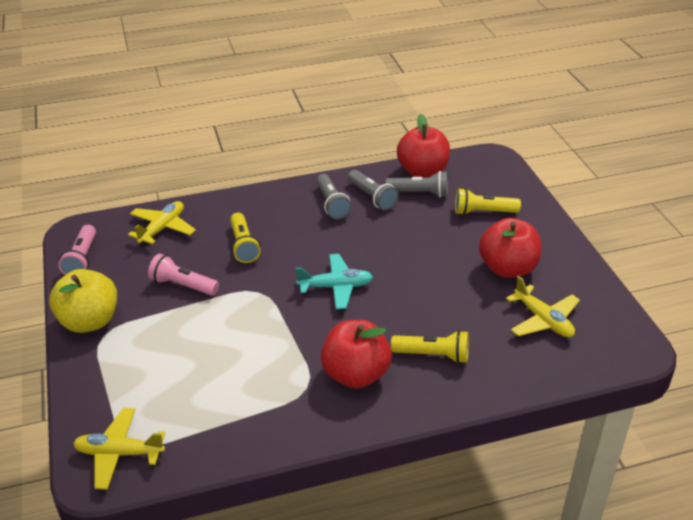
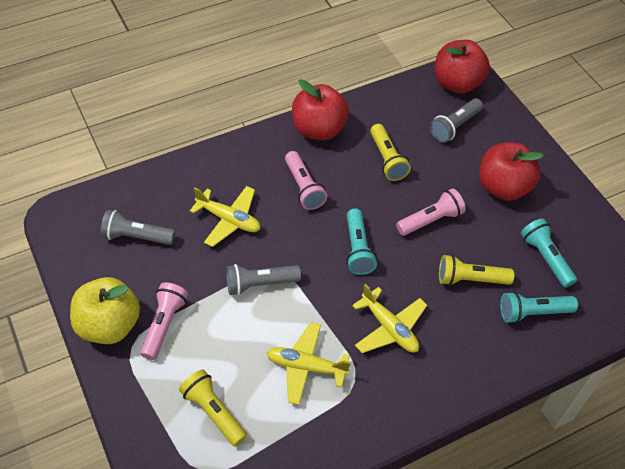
pink flashlight: [58,225,96,275] [148,253,219,296] = 2 -> [140,282,188,360] [285,151,327,210] [396,188,466,236] = 3
turquoise flashlight: none = 0 -> [346,209,377,275] [500,291,578,323] [521,218,577,288] = 3
turquoise plane: [296,254,373,309] = 1 -> none = 0

